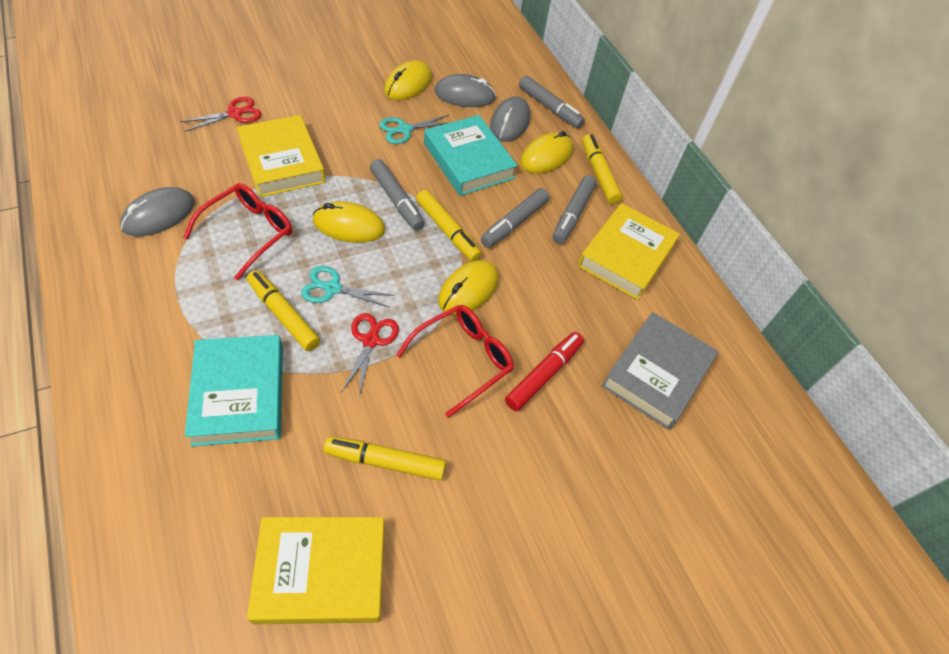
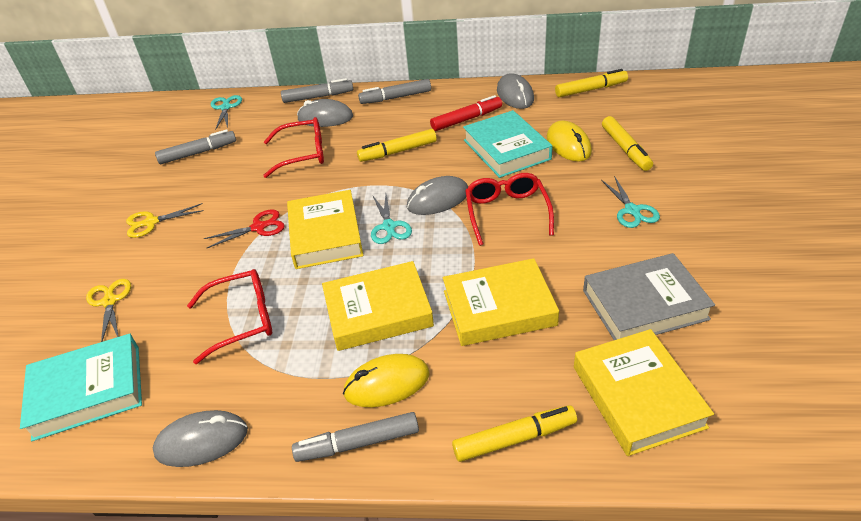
grey mouse: [120,187,195,236] [434,74,496,107] [490,96,530,142] = 3 -> [153,410,248,467] [297,99,353,127] [407,176,468,215] [497,73,534,109] = 4
red glasses: [183,183,292,280] [396,305,514,418] = 2 -> [187,269,272,364] [263,117,324,178] [465,173,554,246] = 3
red scissors: [180,97,261,132] [341,313,399,396] = 2 -> [203,209,285,248] = 1
turquoise scissors: [301,266,394,308] [379,115,451,144] = 2 -> [211,95,242,130] [371,194,412,244] [601,176,660,228] = 3
yellow book: [237,115,326,197] [247,517,384,624] [578,203,680,300] = 3 -> [287,190,363,269] [322,261,434,351] [443,258,559,346] [574,329,714,456] = 4
yellow mouse: [313,201,385,243] [384,60,432,100] [438,260,499,315] [520,131,573,173] = 4 -> [343,354,430,407] [547,120,592,161] = 2
yellow scissors: none = 0 -> [86,279,131,342] [126,203,204,238] = 2

